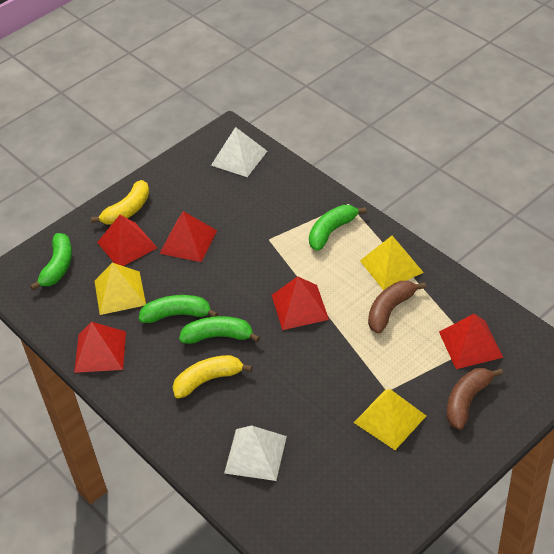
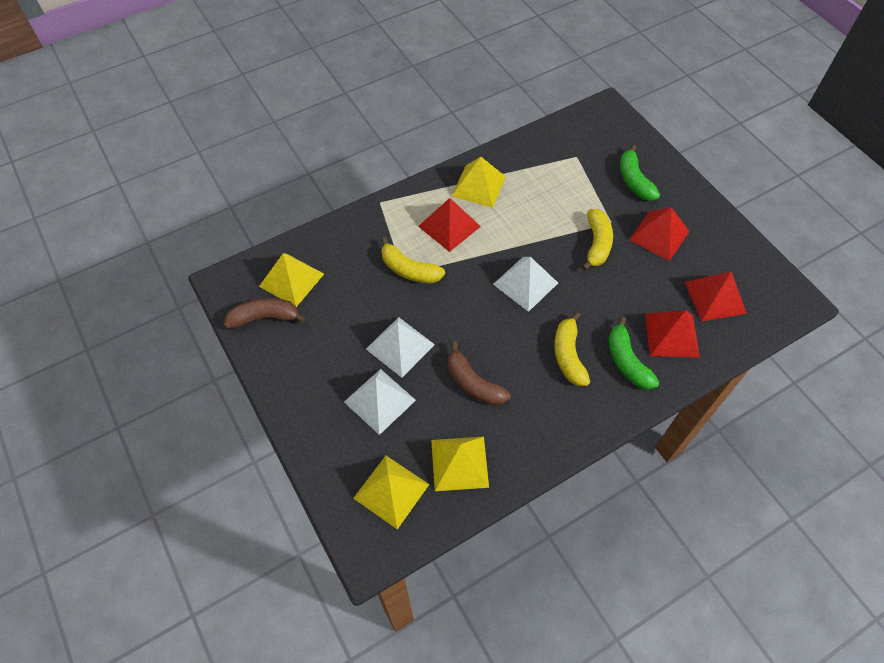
green banana: [30,233,72,290] [139,295,218,323] [179,316,260,344] [309,205,366,251] = 4 -> [609,317,659,390] [620,144,660,201] = 2
red pyramid: [74,322,126,373] [97,215,157,266] [159,211,217,262] [272,276,329,330] [439,314,503,369] = 5 -> [418,198,481,252] [629,207,690,261] [645,310,700,358] [685,271,747,321] = 4
white pyramid: [211,127,267,177] [224,425,287,481] = 2 -> [344,369,416,435] [366,317,435,378] [493,257,558,312] = 3
yellow banana: [91,180,149,225] [173,355,252,399] = 2 -> [381,237,445,283] [554,312,590,386] [582,209,613,270] = 3
yellow pyramid: [95,263,146,315] [354,389,426,450] [360,236,424,291] = 3 -> [259,253,324,307] [353,456,430,529] [431,437,489,491] [452,157,506,208] = 4

